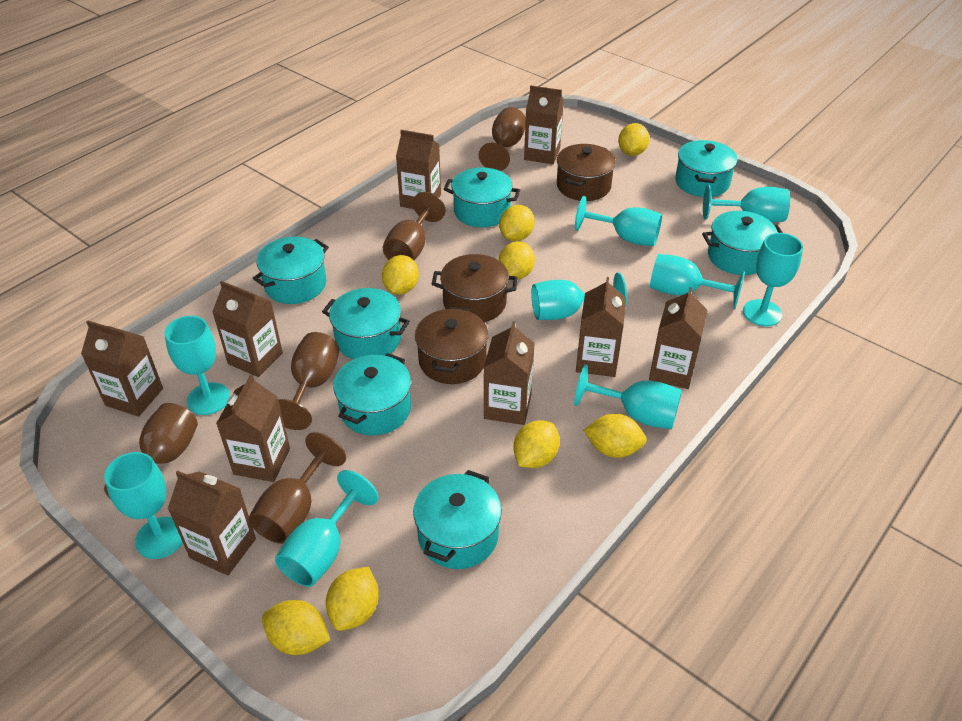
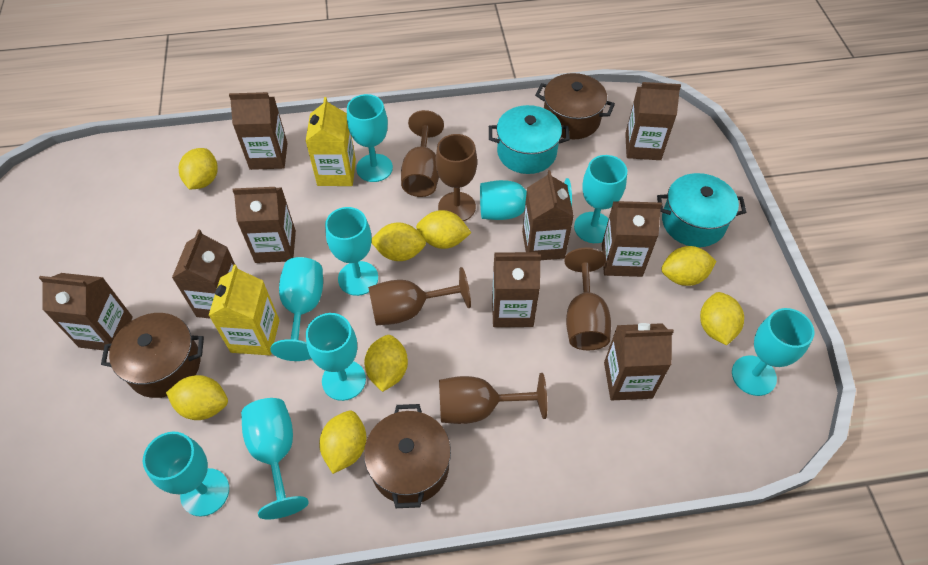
turquoise pot: [253,237,329,304] [322,288,410,359] [333,353,411,435] [413,470,502,569] [444,167,520,227] [675,140,738,197] [702,211,783,275] = 7 -> [489,105,570,174] [657,173,747,247] = 2
yellow carton: none = 0 -> [208,265,280,355] [306,97,356,186] = 2

